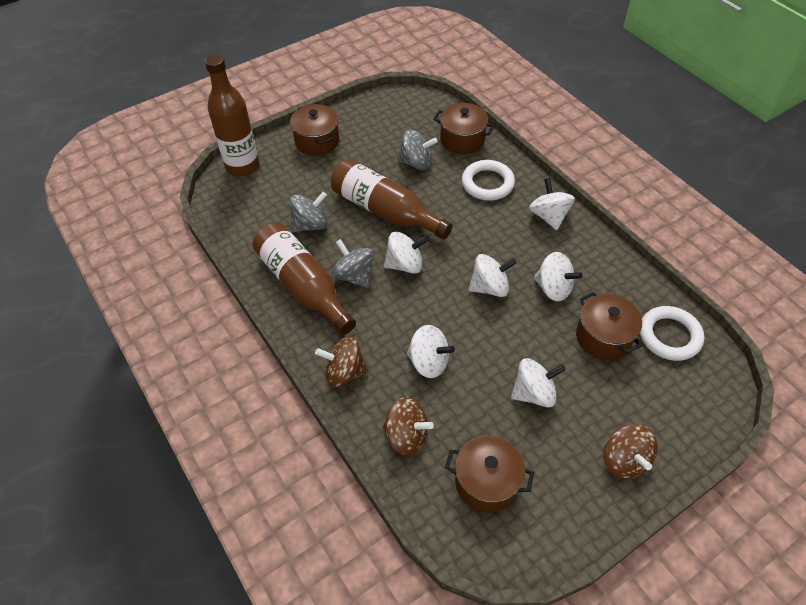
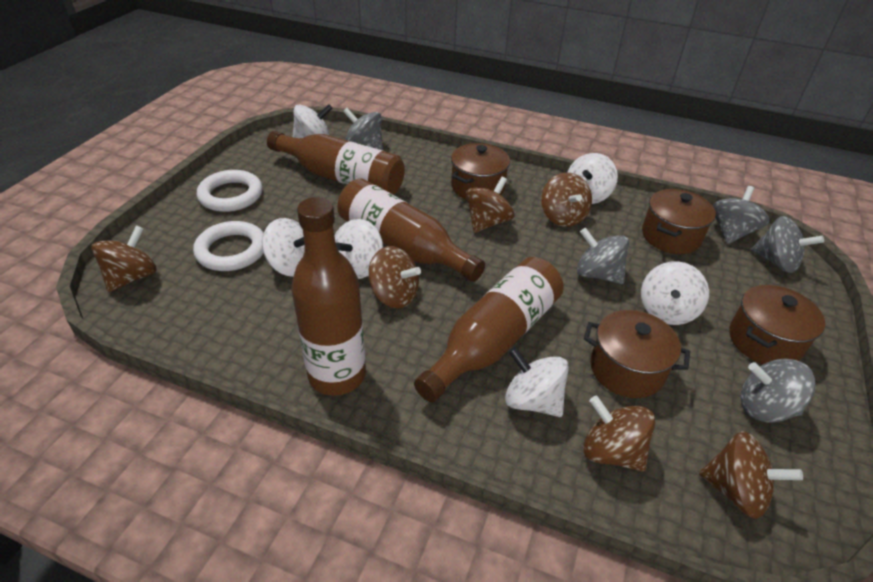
brown bottle: [205,54,259,176] [253,223,356,335] [331,159,453,239] = 3 -> [267,131,405,195] [291,197,366,396] [337,179,485,282] [414,257,564,402] = 4
brown spinning top: [315,336,368,387] [383,397,434,456] [603,424,658,479] = 3 -> [92,225,157,292] [368,246,421,308] [466,177,514,233] [541,173,592,227] [583,396,655,472] [699,431,803,519] = 6
grey spinning top: [290,192,327,232] [332,239,374,288] [397,130,438,170] = 3 -> [343,108,383,150] [577,228,629,284] [712,186,769,244] [741,359,816,422] [751,216,824,273] = 5

